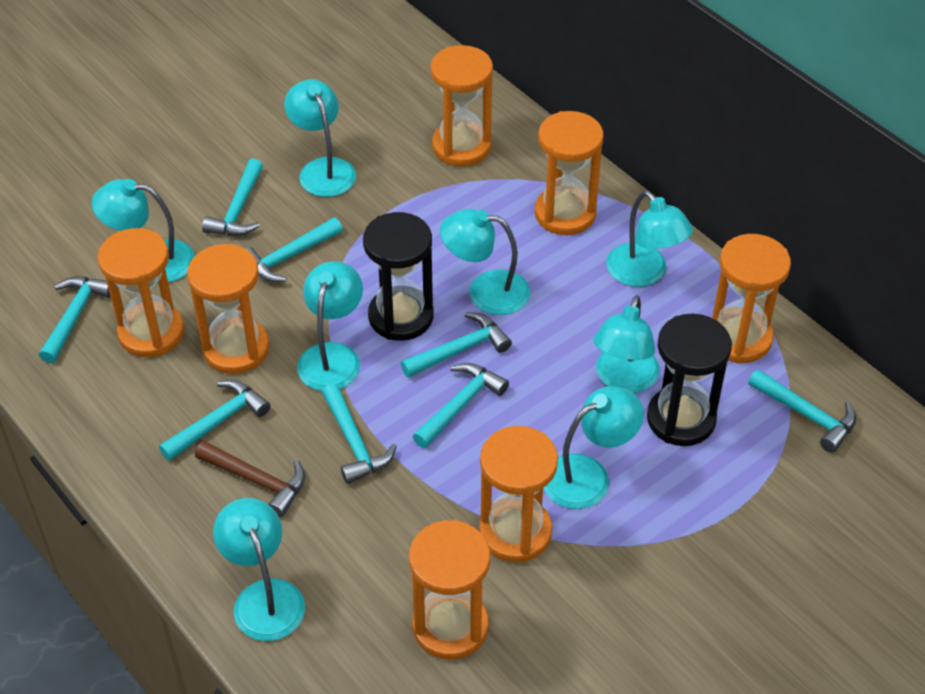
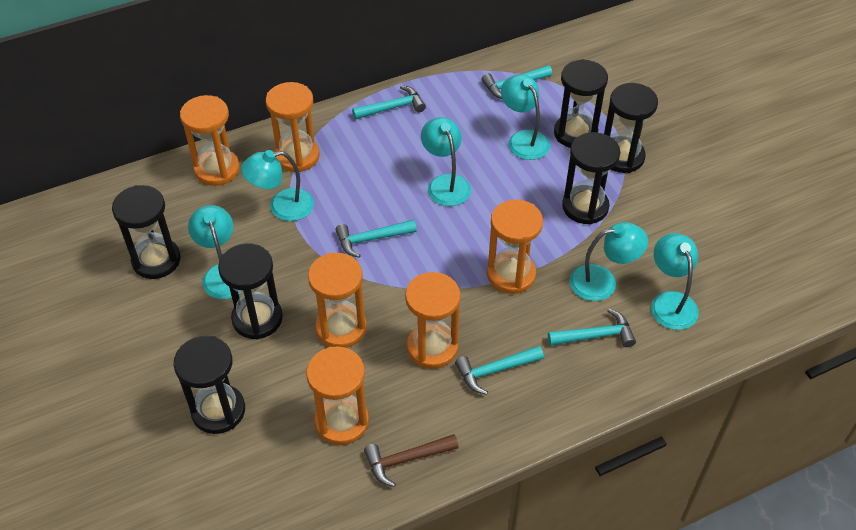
black hourglass: [363,212,434,341] [647,314,732,446] = 2 -> [112,185,181,279] [173,336,245,434] [218,243,283,339] [554,59,608,148] [562,132,620,224] [604,83,658,173] = 6
orange hourglass: [97,228,184,357] [187,244,269,374] [409,520,490,660] [430,45,493,166] [479,426,558,562] [535,111,604,235] [712,234,791,363] = 7 -> [180,95,240,186] [266,82,320,172] [306,346,369,445] [308,253,367,348] [405,272,460,369] [487,199,543,294] = 6
turquoise hammer: [39,277,111,363] [159,380,271,461] [202,159,263,236] [245,217,343,282] [322,383,397,484] [401,312,512,378] [413,363,509,448] [748,369,856,453] = 8 -> [335,219,417,258] [352,85,426,119] [455,346,544,395] [481,65,552,99] [548,309,636,347] = 5
turquoise lamp: [92,179,195,283] [213,498,305,641] [284,79,356,197] [297,261,363,391] [440,209,530,315] [544,386,644,509] [594,296,660,393] [607,190,693,287] = 8 -> [188,205,241,299] [241,150,314,221] [421,117,471,206] [501,74,550,160] [569,222,648,301] [651,233,699,330] = 6

